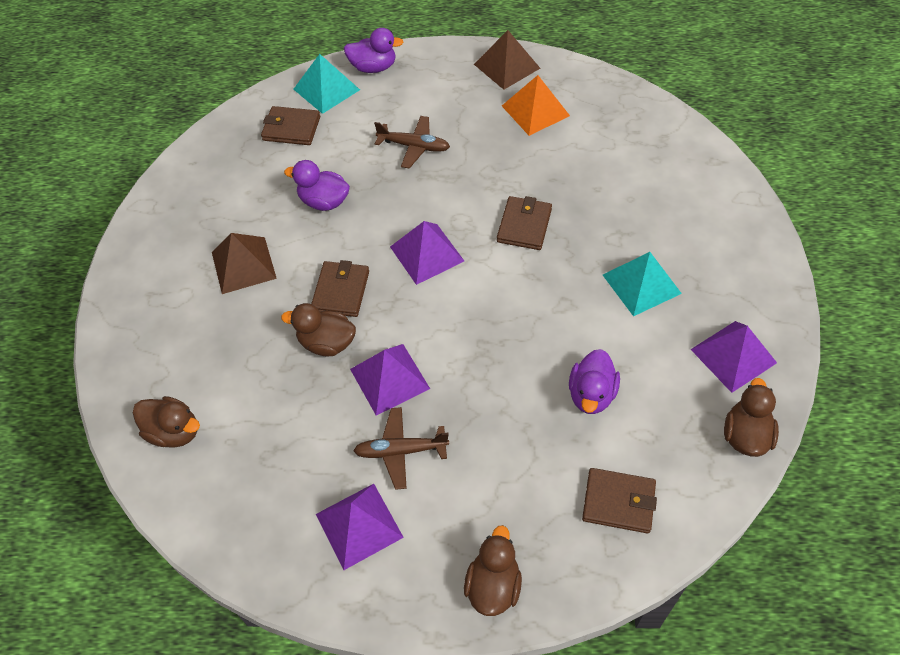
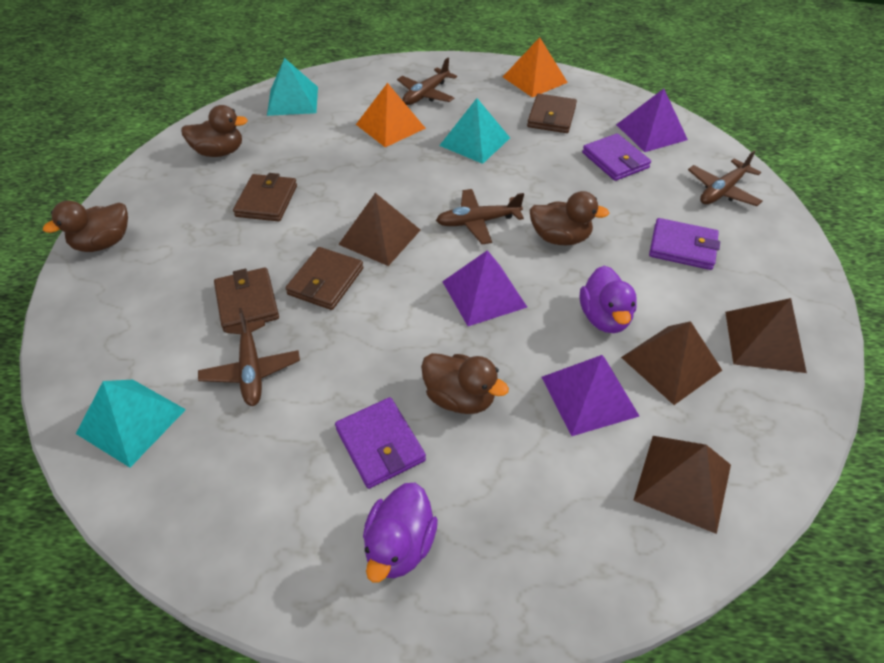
brown plane: [353,407,449,490] [374,116,450,169] = 2 -> [198,308,300,406] [397,58,457,105] [436,189,524,244] [688,150,762,206] = 4
brown pyramid: [212,233,277,294] [474,30,540,90] = 2 -> [338,193,420,266] [621,321,722,405] [633,436,731,534] [725,298,807,373] = 4
orange pyramid: [502,75,570,136] = 1 -> [356,83,426,147] [503,37,568,97] = 2
purple duck: [284,160,350,211] [344,28,403,73] [569,349,620,414] = 3 -> [363,482,438,583] [580,266,637,333] = 2
purple pyramid: [316,484,404,570] [350,344,430,415] [390,221,464,285] [691,321,777,393] = 4 -> [442,250,527,326] [542,355,639,436] [616,89,688,152] = 3
purple wallet: none = 0 -> [335,397,426,489] [582,133,651,181] [649,218,720,270] = 3
turquoise pyramid: [293,54,360,114] [603,252,682,316] = 2 -> [76,380,186,467] [267,58,318,116] [439,98,510,164] = 3

